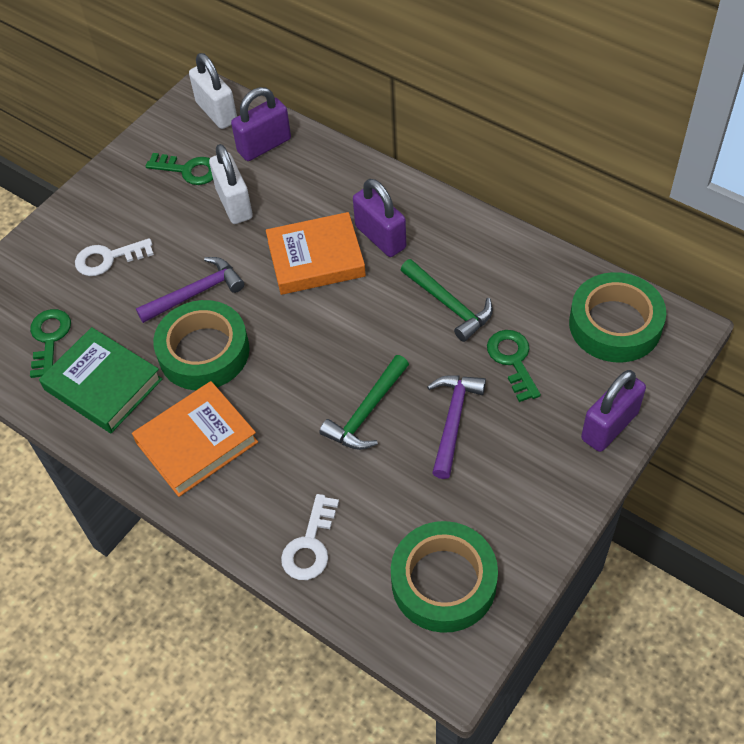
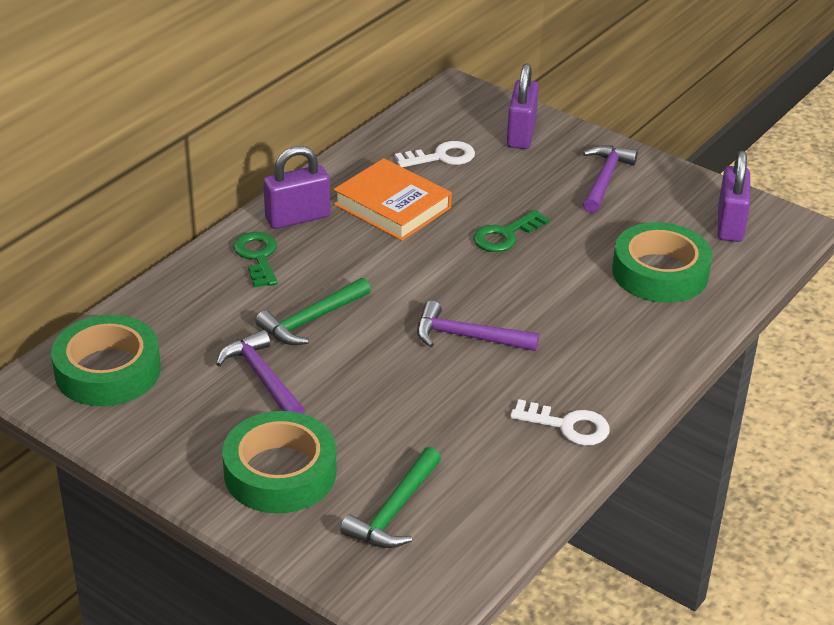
green book: [39,327,162,433] = 1 -> none = 0
green key: [30,309,71,378] [146,153,213,185] [487,330,541,402] = 3 -> [233,232,278,287] [473,210,550,252] = 2
orange book: [132,381,258,497] [266,212,366,295] = 2 -> [334,158,452,241] = 1
purple hammer: [136,257,244,323] [427,375,486,479] = 2 -> [216,330,305,414] [417,301,539,351] [583,145,638,213] = 3
white padlock: [189,53,237,129] [209,144,253,224] = 2 -> none = 0

